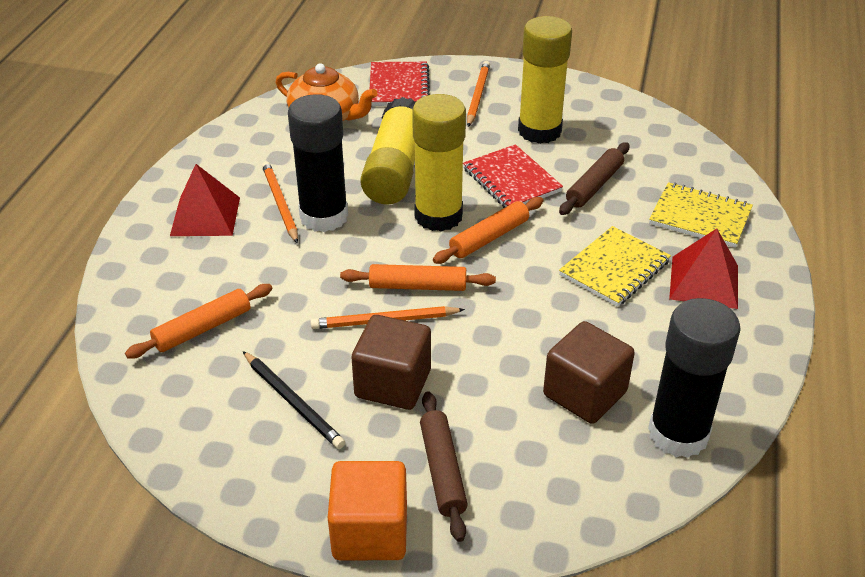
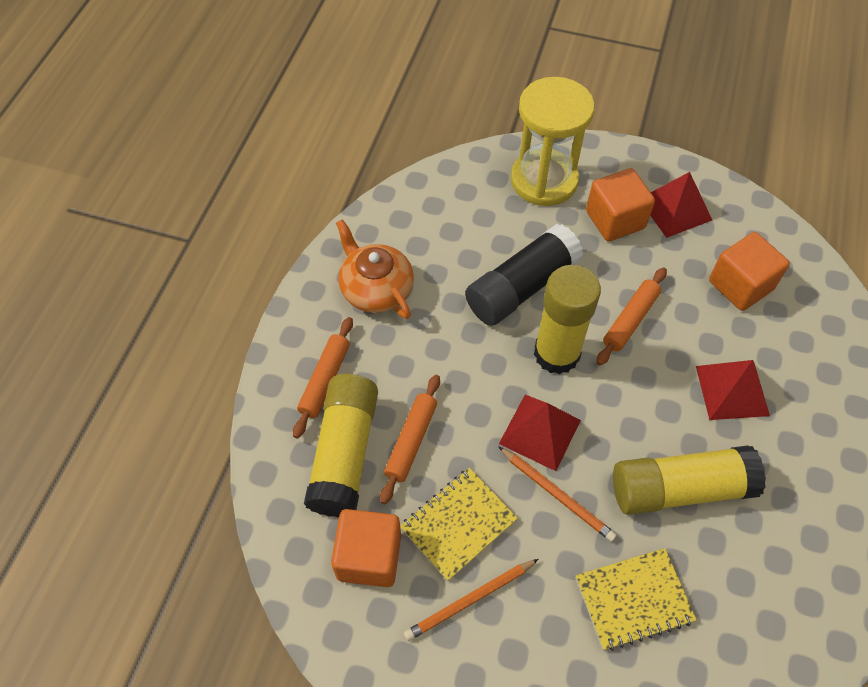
black glue stick: [288,94,348,232] [648,298,741,458] = 2 -> [465,224,583,326] = 1
black pencil: [243,351,345,449] = 1 -> none = 0
brown cube: [351,315,431,410] [543,321,635,424] = 2 -> none = 0
brown rolling pin: [420,391,468,542] [559,142,629,215] = 2 -> none = 0
orange cube: [328,461,407,560] = 1 -> [331,509,401,587] [586,168,655,241] [709,232,790,311] = 3
orange pencil: [262,161,298,244] [310,306,465,329] [467,61,490,127] = 3 -> [404,559,539,641] [498,446,617,542] = 2
red notebook: [370,62,430,106] [463,144,563,208] = 2 -> none = 0
red pyramid: [170,164,240,236] [669,228,738,309] = 2 -> [499,395,581,471] [650,172,712,238] [696,360,770,420] = 3
yellow hourglass: none = 0 -> [511,77,595,206] = 1

